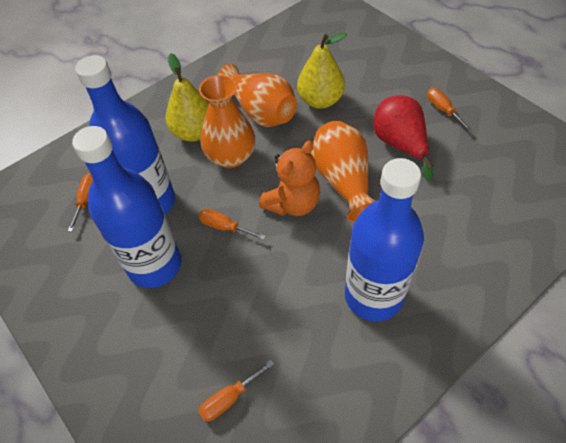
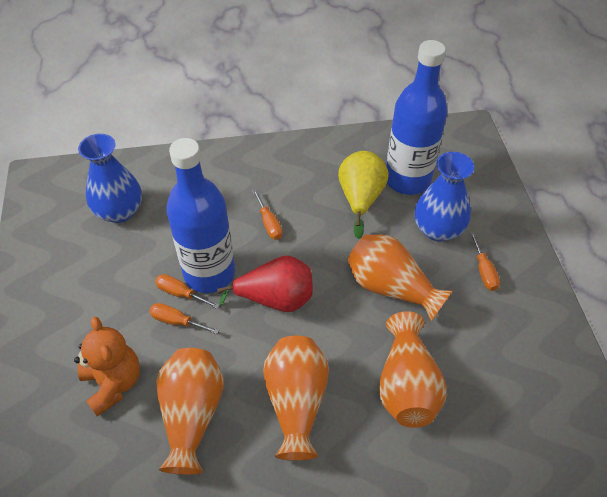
blue bottle: [72,126,181,288] [75,55,175,214] [345,158,424,322] = 3 -> [166,138,235,293] [386,40,448,195] = 2
blue vase: none = 0 -> [78,134,142,223] [415,152,474,242] = 2
orange vase: [199,75,255,168] [217,64,297,127] [311,121,375,222] = 3 -> [157,348,224,475] [263,336,329,460] [348,235,452,321] [379,311,447,428] = 4
yellow pear: [166,53,209,142] [297,33,347,109] = 2 -> [338,151,388,239] = 1

